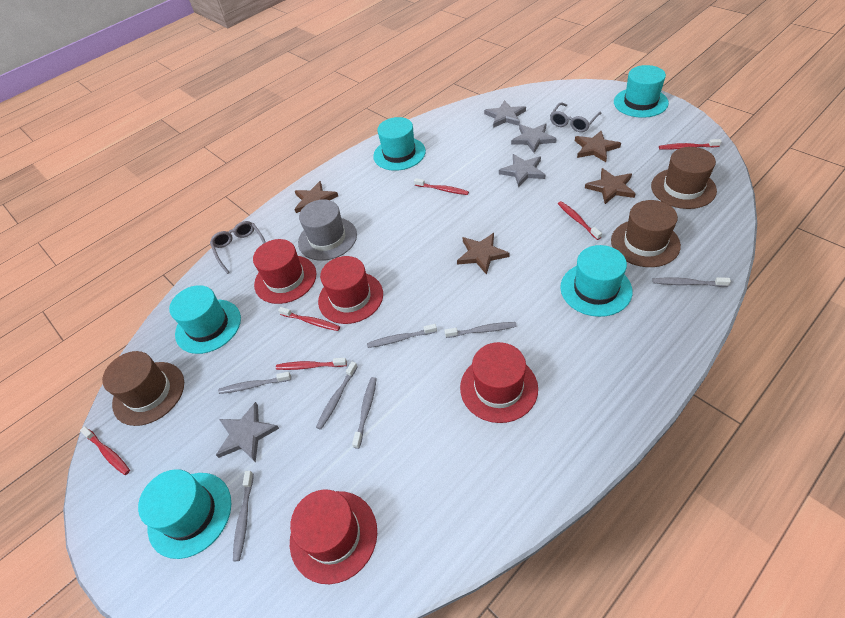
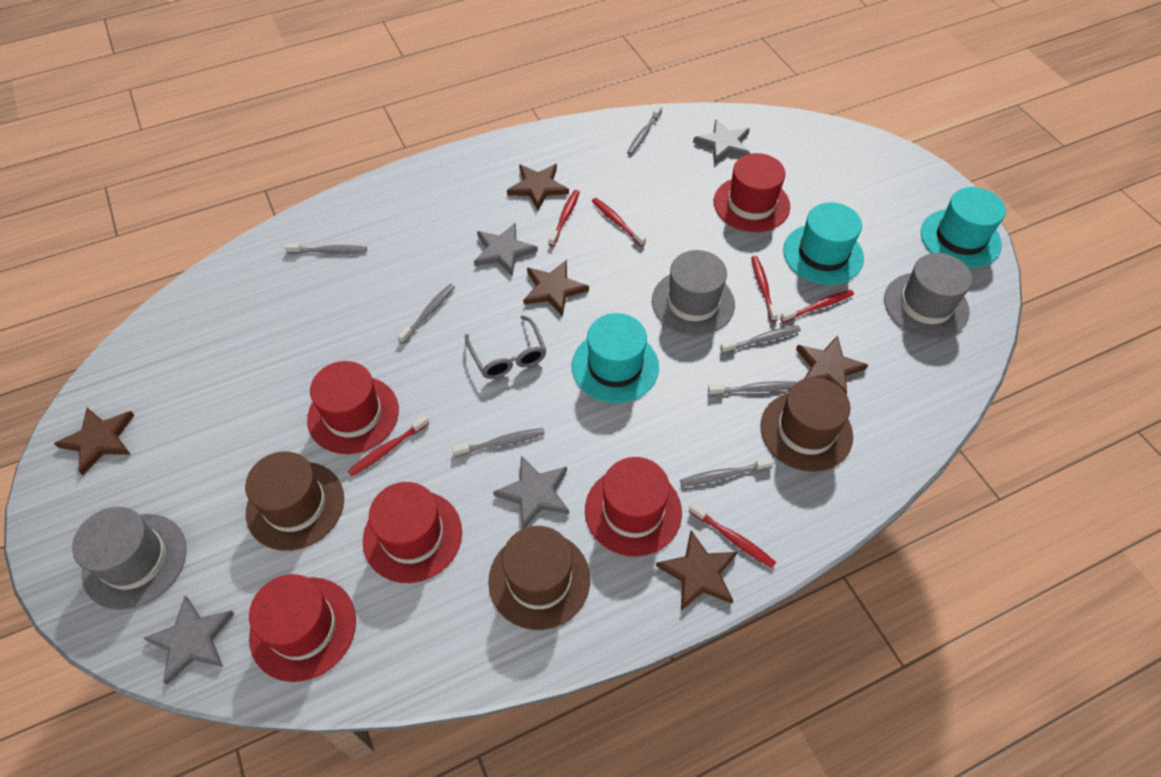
brown star: [294,181,338,213] [457,233,510,275] [575,131,621,162] [585,168,636,204] = 4 -> [54,407,135,475] [507,164,569,210] [523,260,589,316] [656,530,737,610] [796,335,868,395] = 5
grey glasses: [210,221,266,274] [550,102,602,132] = 2 -> [465,315,546,379] = 1
grey hat: [298,199,357,261] = 1 -> [72,507,187,610] [652,250,735,336] [884,253,972,339] = 3
red hat: [253,239,316,304] [290,489,377,584] [318,256,383,324] [460,342,538,423] = 4 -> [249,574,356,682] [307,361,399,454] [363,482,462,583] [585,457,682,557] [714,153,790,232] = 5
turquoise hat: [138,469,231,559] [169,285,241,354] [373,117,426,171] [560,245,633,317] [614,65,669,118] = 5 -> [572,313,659,403] [783,202,864,285] [921,187,1006,268] = 3

